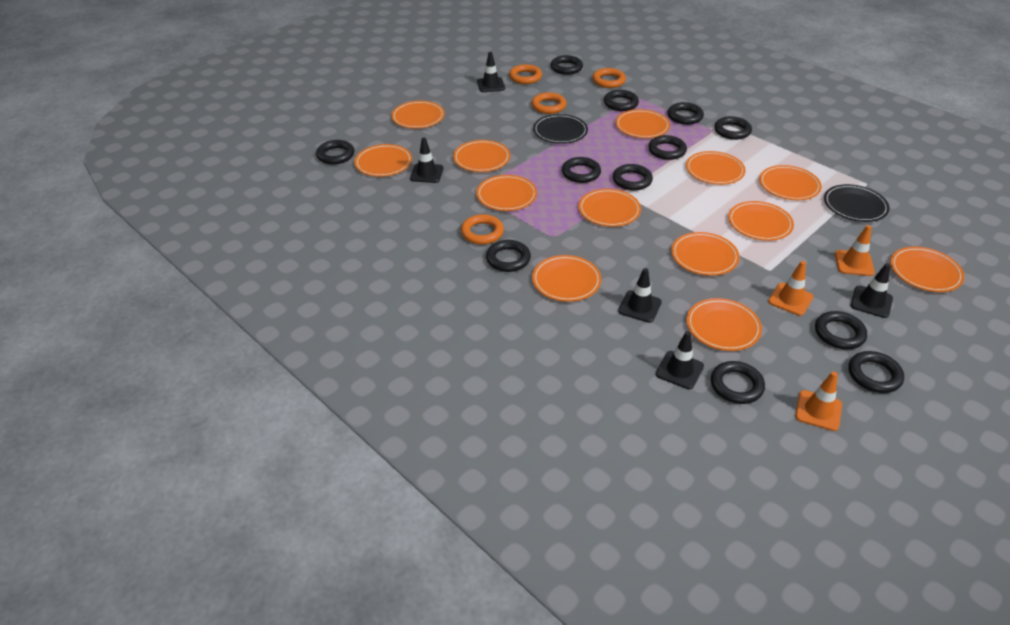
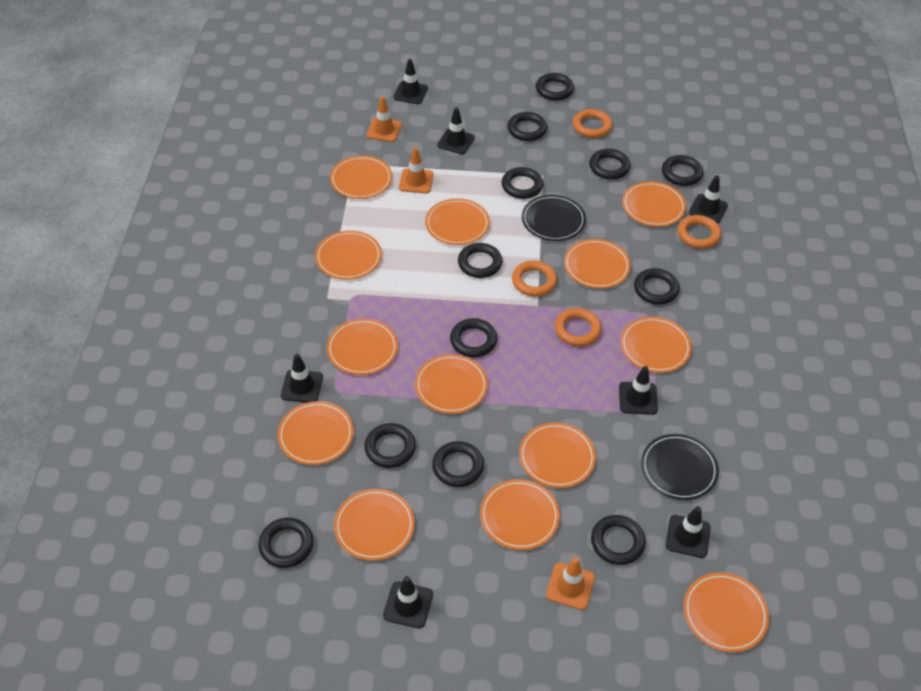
black traffic cone: [410,138,444,183] [477,52,505,92] [618,268,662,323] [656,331,704,389] [850,263,893,318] = 5 -> [281,354,323,403] [383,576,433,629] [393,59,428,104] [437,108,475,154] [619,366,658,415] [666,506,711,558] [689,175,728,224] = 7

